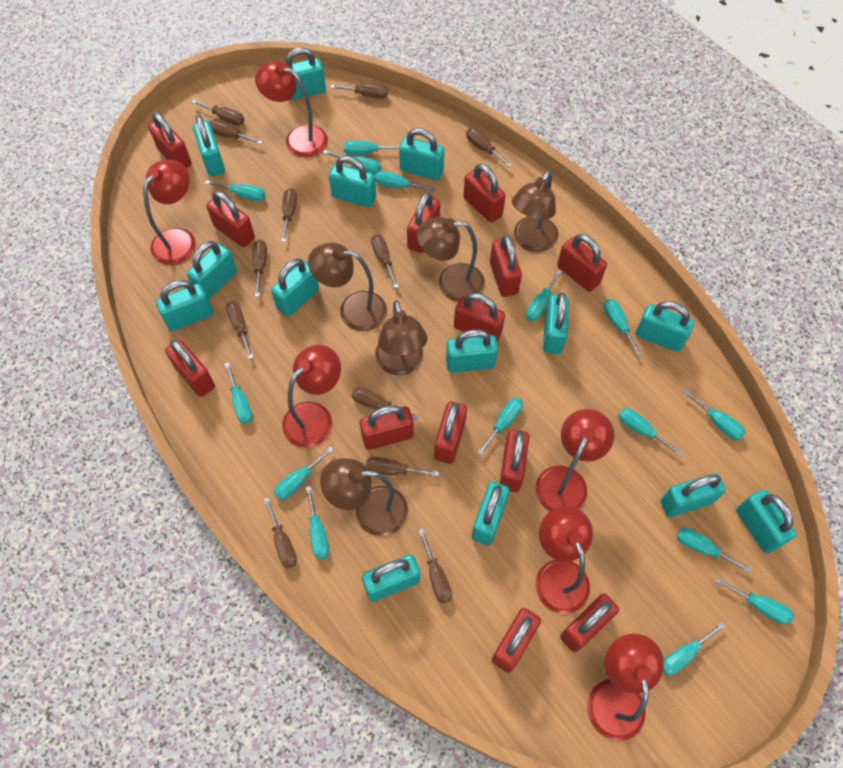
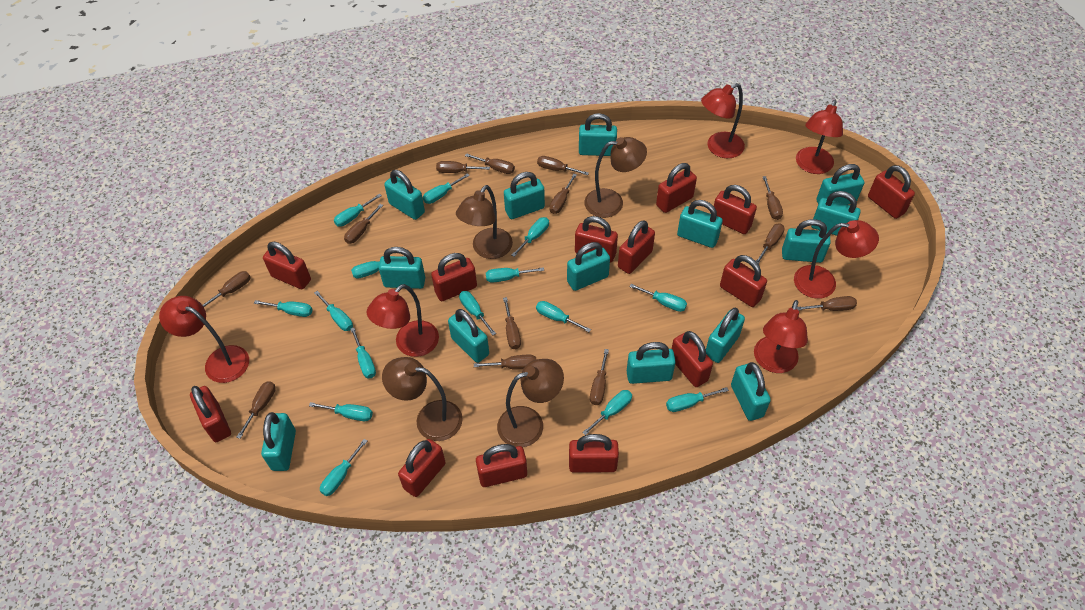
brown lamp: [308,242,387,331] [320,458,408,536] [375,300,428,375] [416,217,485,302] [512,171,559,252] = 5 -> [382,357,463,441] [456,185,513,259] [497,359,564,447] [584,137,647,218] = 4
brown screwdriver: [192,100,244,126] [209,120,262,144] [226,301,253,359] [253,240,267,297] [264,497,297,568] [281,188,297,242] [330,84,388,99] [352,387,419,420] [366,457,439,476] [371,234,399,288] [418,529,452,604] [466,128,512,167] = 12 -> [203,271,251,307] [236,381,276,439] [344,204,383,244] [436,161,490,173] [465,153,515,174] [474,355,536,370] [503,297,521,349] [537,156,589,175] [549,174,577,214] [590,349,609,405] [756,224,785,264] [762,176,783,220] [797,296,857,311] = 13

